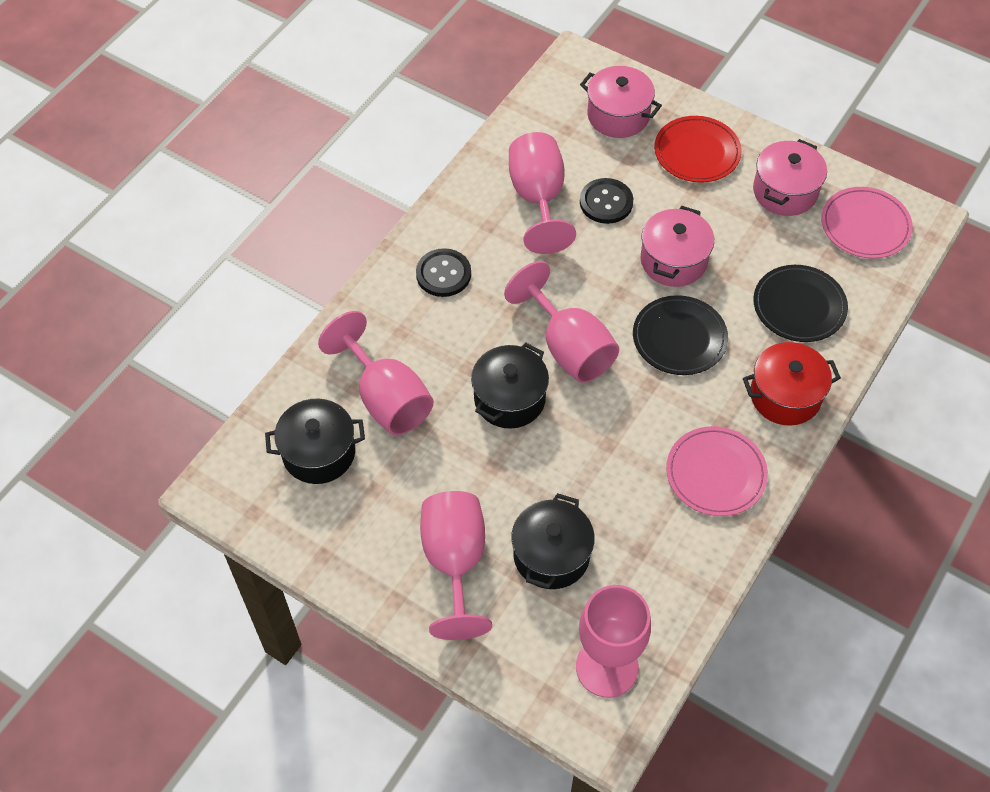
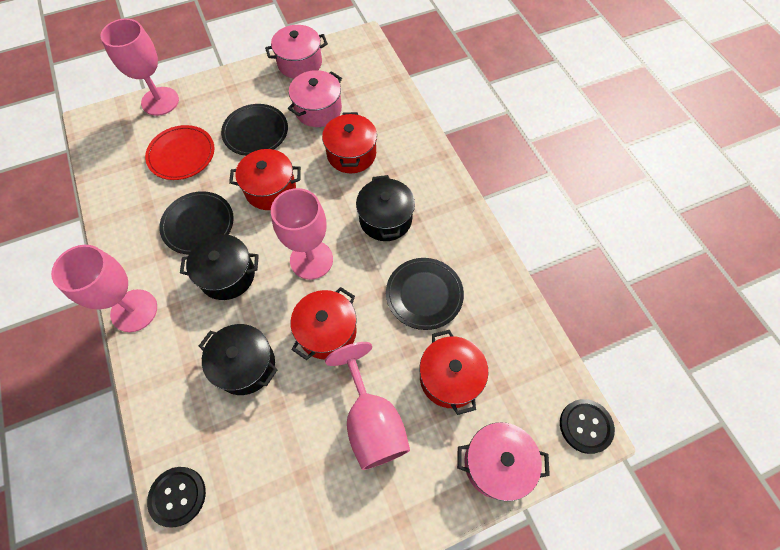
black plate: [633,295,728,375] [753,265,848,342] = 2 -> [159,191,234,255] [221,104,288,156] [386,258,464,330] = 3
pink goblet: [318,311,434,435] [420,491,492,640] [504,261,619,383] [509,132,576,254] [576,585,651,698] = 5 -> [51,245,157,332] [100,18,179,116] [271,188,333,280] [325,342,410,470] = 4
pink plate: [666,426,768,516] [821,187,913,259] = 2 -> none = 0
red pot: [743,342,841,426] = 1 -> [229,149,301,210] [291,287,357,360] [322,112,377,173] [420,330,488,415] = 4

